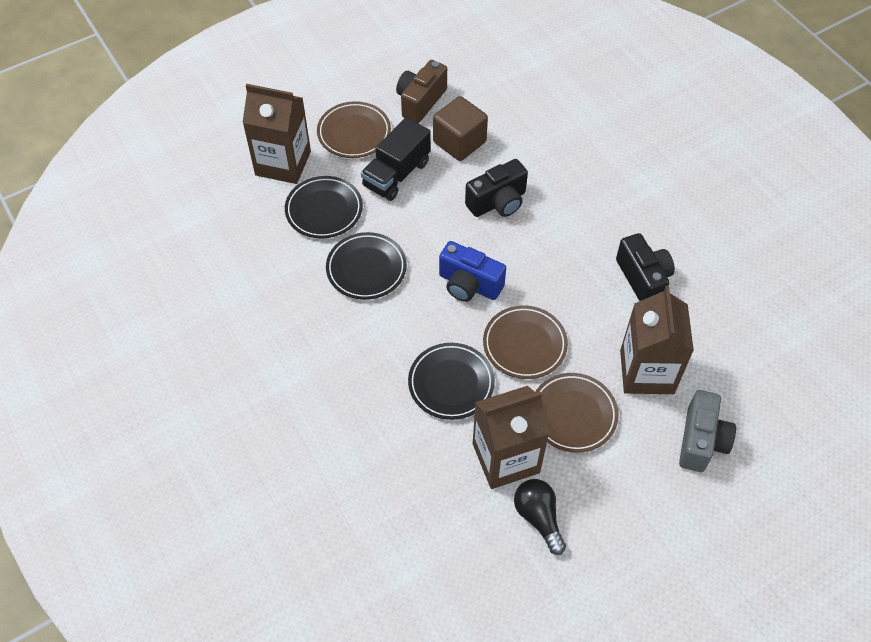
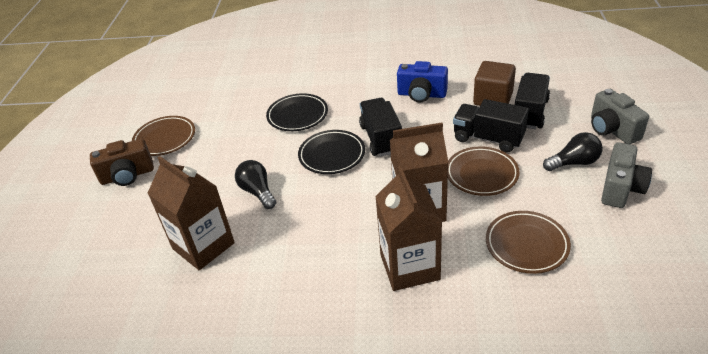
black camera: [465,159,528,217] [616,233,675,301] = 2 -> none = 0
black light bulb: [514,479,566,555] = 1 -> [235,160,276,209] [543,132,603,171] = 2
black plate: [285,176,363,239] [326,232,407,300] [408,343,495,420] = 3 -> [266,93,328,131] [298,130,365,174] = 2
black truck: [361,117,431,201] = 1 -> [359,98,402,157] [453,99,529,153] [515,73,550,129] = 3
grey camera: [679,390,736,472] = 1 -> [591,89,649,144] [601,142,652,208] = 2

